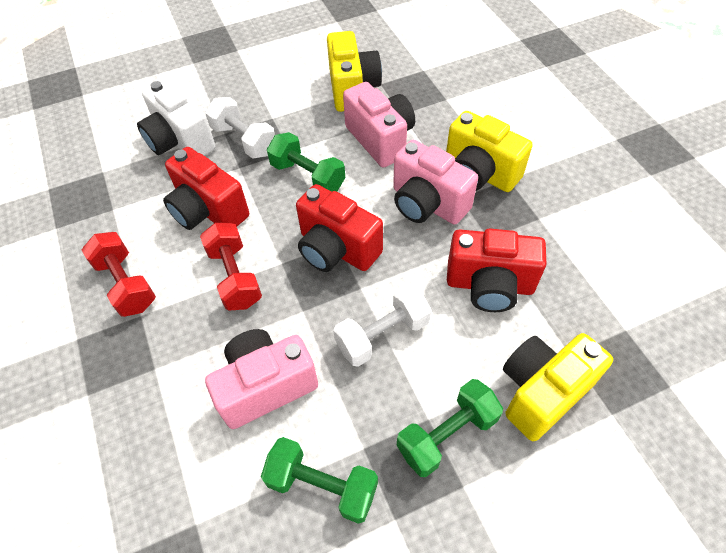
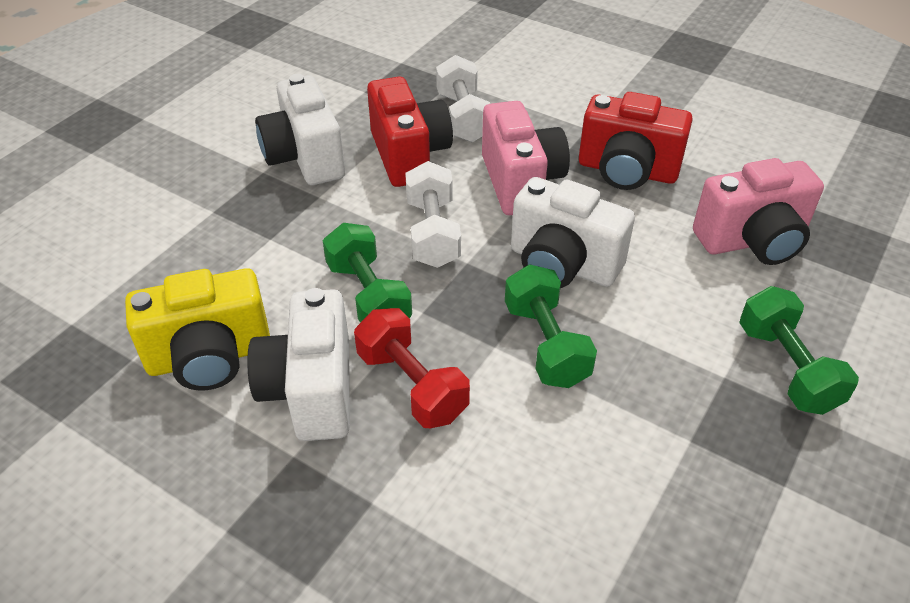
pink camera: [205,329,318,429] [343,82,415,168] [393,140,478,225] = 3 -> [482,101,570,215] [693,158,824,265] = 2
red camera: [163,147,249,230] [296,184,383,272] [447,228,547,312] = 3 -> [367,76,453,187] [579,92,693,190] = 2
red dumbbell: [82,232,156,317] [200,223,262,310] = 2 -> [354,308,470,428] = 1
white camera: [137,80,216,156] = 1 -> [247,288,350,441] [255,74,345,185] [511,177,635,288] = 3
yellow camera: [327,31,382,112] [446,111,533,192] [503,333,613,441] = 3 -> [125,268,270,390] = 1

